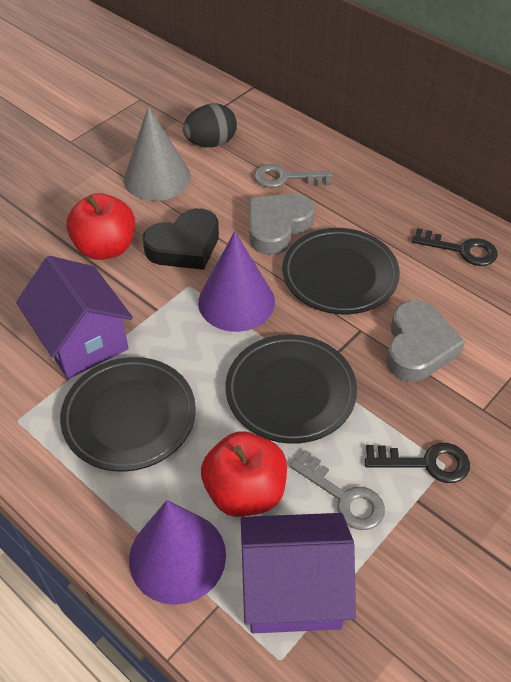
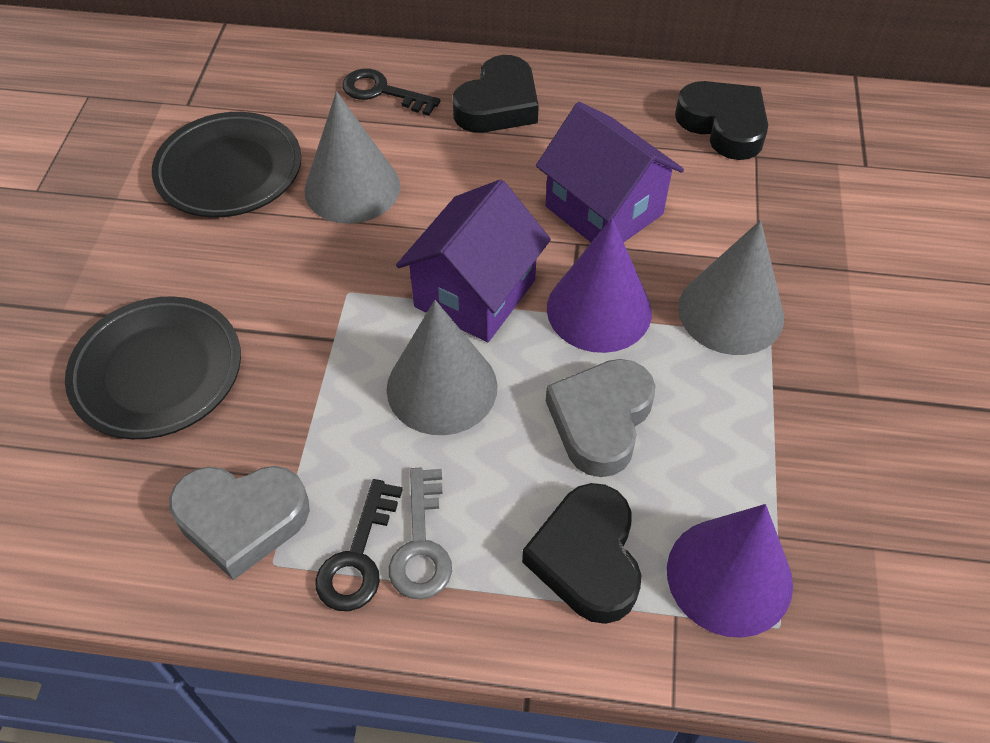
black egg: [183,103,237,147] = 1 -> none = 0
black heart: [143,208,219,270] = 1 -> [453,55,539,133] [522,483,641,624] [675,81,768,160] = 3
black plate: [60,357,196,472] [226,334,357,444] [283,228,400,314] = 3 -> [65,297,241,439] [152,112,302,218] = 2
grey cone: [124,106,191,201] = 1 -> [304,91,400,224] [387,300,497,435] [678,220,784,355] = 3
grey key: [254,164,332,188] [290,450,385,530] = 2 -> [389,467,452,599] = 1
red apple: [66,193,135,260] [201,431,287,517] = 2 -> none = 0

